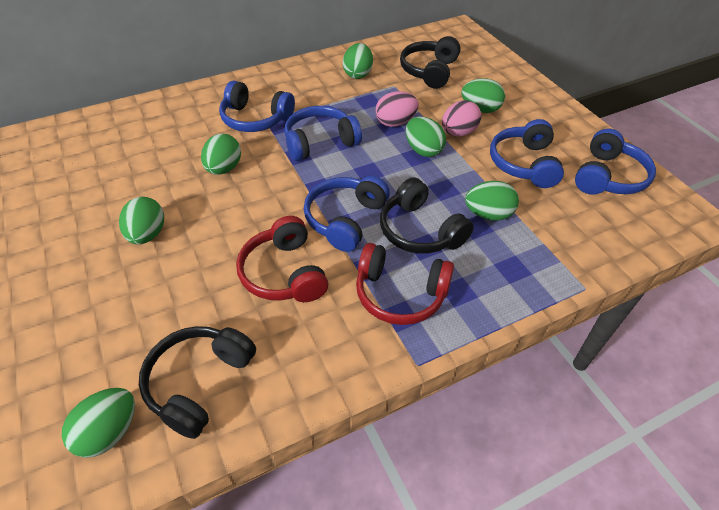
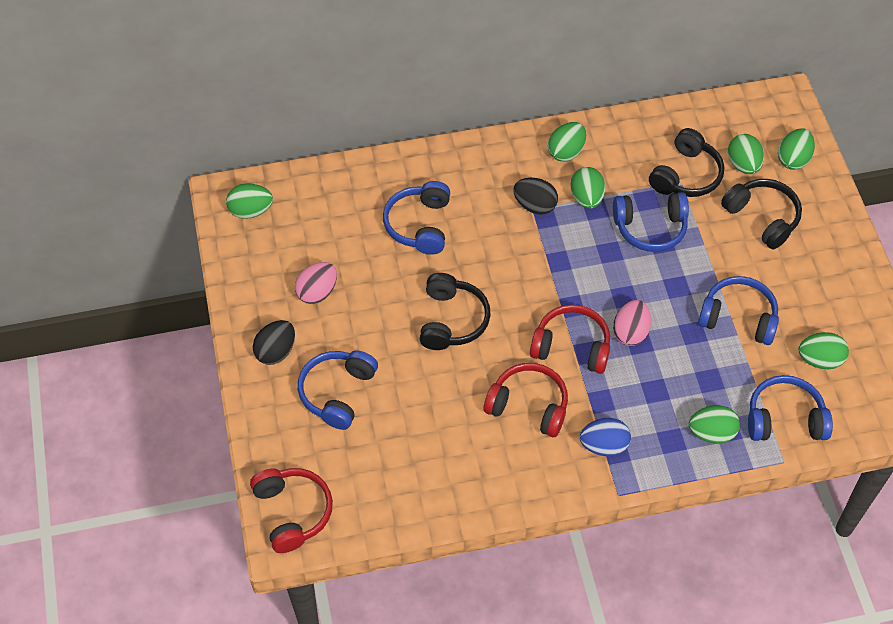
black egg: none = 0 -> [253,320,295,365] [513,178,558,215] = 2
blue egg: none = 0 -> [580,418,631,456] = 1
red headphones: [236,216,328,302] [356,243,454,325] = 2 -> [250,468,333,553] [484,363,568,437] [530,305,610,374] = 3

